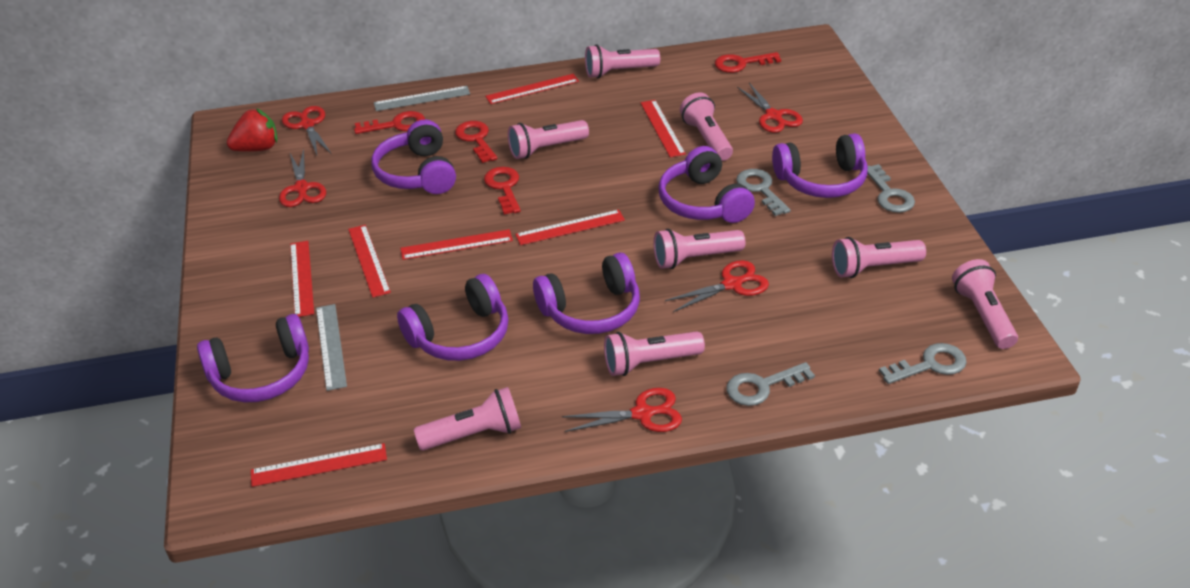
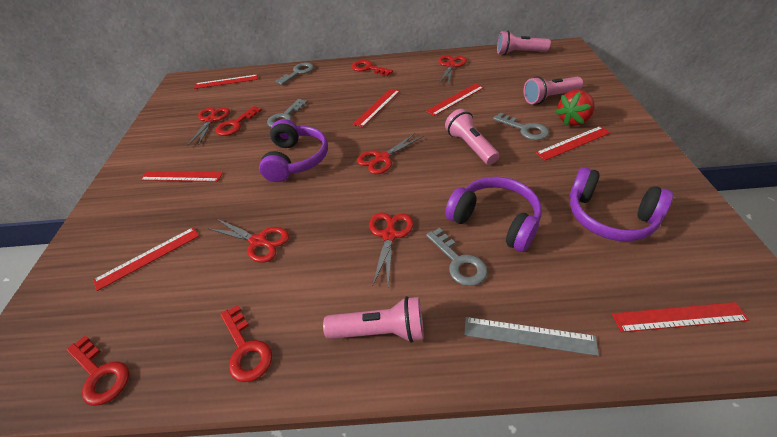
grey ruler: [316,304,347,391] [374,86,470,111] = 2 -> [464,317,599,356] = 1
pink flashlight: [414,387,521,451] [508,120,589,159] [585,44,660,78] [604,331,705,376] [653,228,745,269] [680,92,733,161] [832,237,926,278] [952,259,1018,349] = 8 -> [323,296,424,343] [445,109,499,165] [497,31,551,55] [524,76,583,104] = 4
purple headphones: [197,314,309,402] [371,119,456,194] [397,274,509,361] [533,253,640,334] [658,146,755,223] [772,133,868,198] = 6 -> [259,119,328,182] [445,177,542,252] [570,167,673,241] = 3

